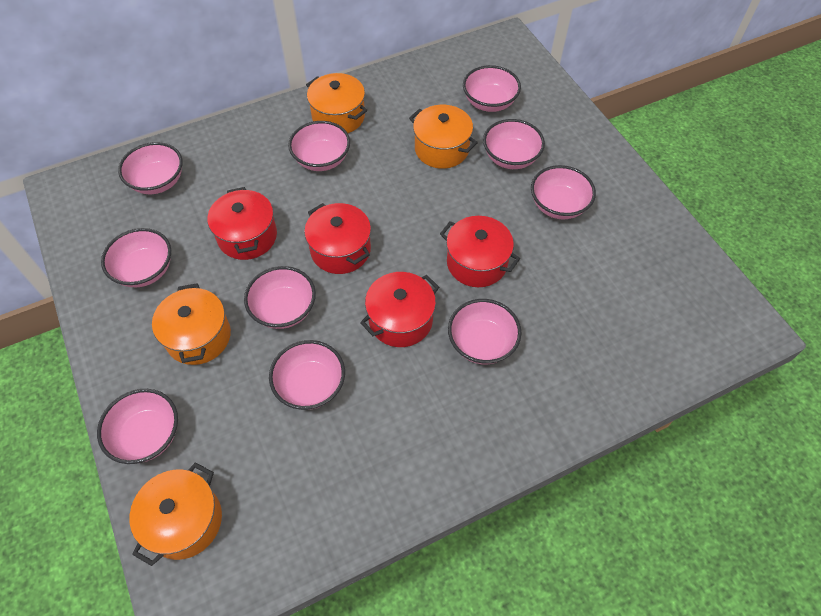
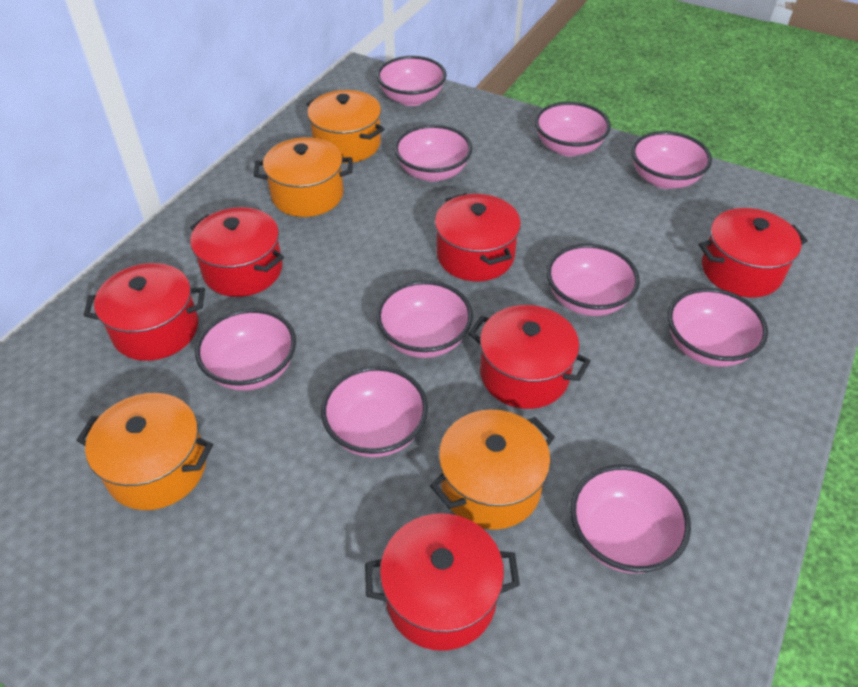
red pot: [207,187,277,260] [304,203,371,274] [360,272,439,347] [440,216,520,287] = 4 -> [83,263,205,361] [190,207,284,297] [365,513,520,651] [435,193,521,281] [468,305,591,409] [699,208,808,298] = 6

